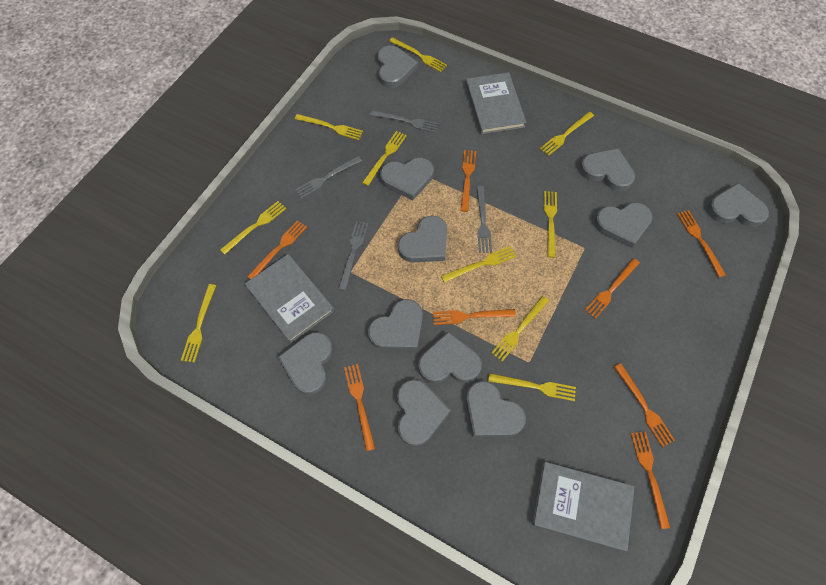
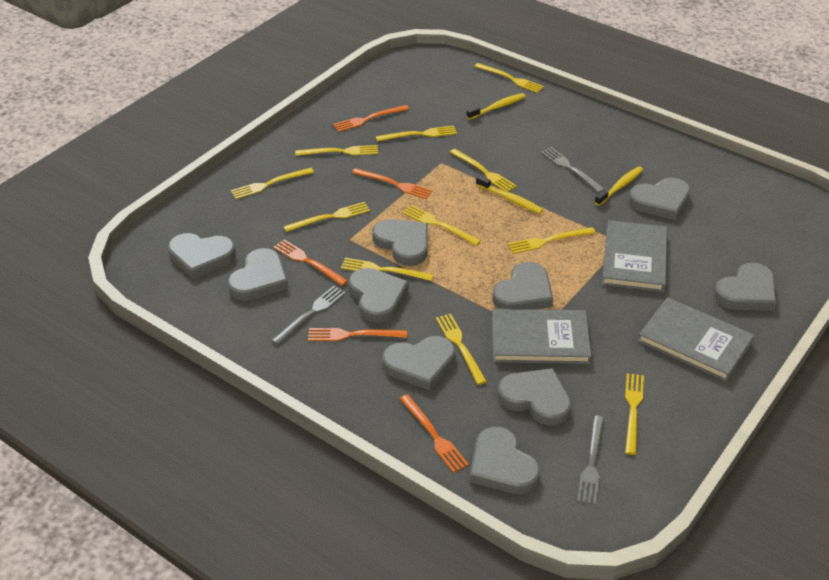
grey fork: [295,156,362,199] [338,221,368,291] [370,110,440,133] [477,186,492,253] = 4 -> [271,286,346,345] [541,147,605,193] [577,415,604,505] = 3
grey heart: [278,332,333,395] [368,299,423,350] [377,46,418,88] [380,158,434,200] [397,379,451,446] [398,215,447,263] [418,332,482,384] [466,381,526,437] [580,148,635,191] [594,203,653,248] [707,183,769,227] = 11 -> [168,233,236,279] [228,248,289,301] [349,268,409,323] [372,219,428,266] [382,336,455,390] [470,427,540,494] [492,262,553,309] [497,368,571,426] [628,178,690,220] [714,263,776,311] = 10
orange fork: [247,220,307,279] [344,364,375,451] [433,309,516,325] [460,150,476,212] [584,258,640,319] [614,363,675,447] [631,431,670,529] [677,210,726,278] = 8 -> [273,239,348,286] [308,328,407,341] [333,105,409,132] [352,168,433,199] [400,394,469,473] = 5
yellow fork: [181,284,216,363] [220,201,286,254] [295,114,363,140] [362,131,407,186] [389,37,447,72] [441,246,517,283] [488,373,576,401] [491,296,549,362] [540,112,594,156] [544,191,557,258] = 10 -> [231,168,314,199] [283,202,370,232] [295,145,378,156] [341,258,434,281] [376,125,457,141] [402,205,481,246] [436,314,487,385] [450,149,517,192] [474,63,544,93] [507,227,596,254] [625,373,644,455] = 11
yellow toothbrush: none = 0 -> [467,93,526,120] [476,175,543,214] [594,166,643,206] = 3

